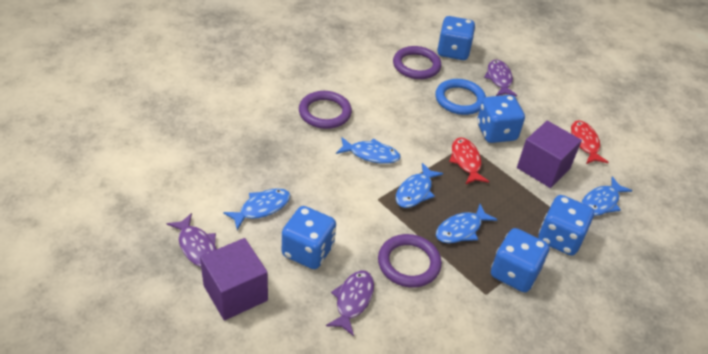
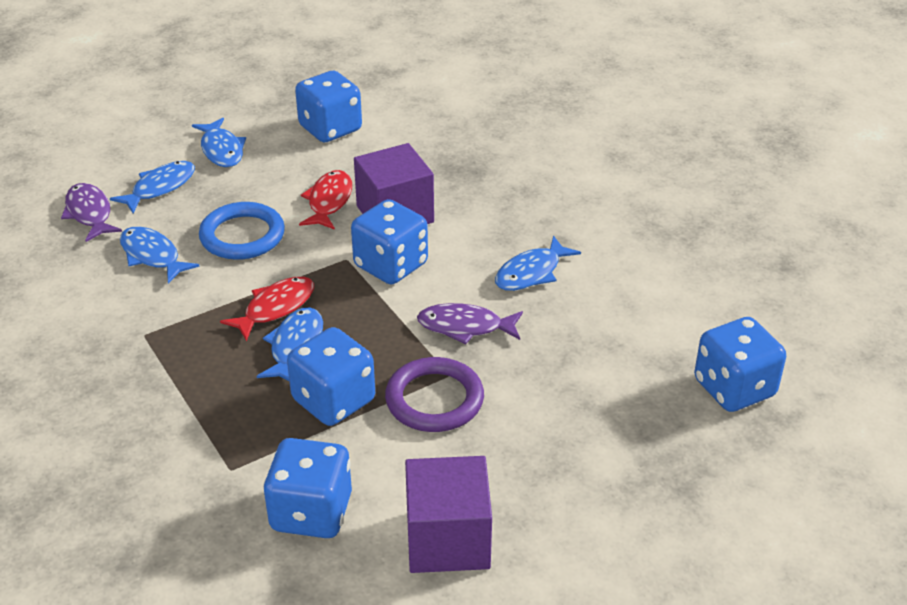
purple fish: [167,213,217,267] [326,270,374,336] [484,59,518,96] = 3 -> [61,183,122,242] [417,303,523,344] = 2
purple ring: [299,91,352,129] [378,234,442,288] [393,46,441,79] = 3 -> [385,357,484,432] = 1

